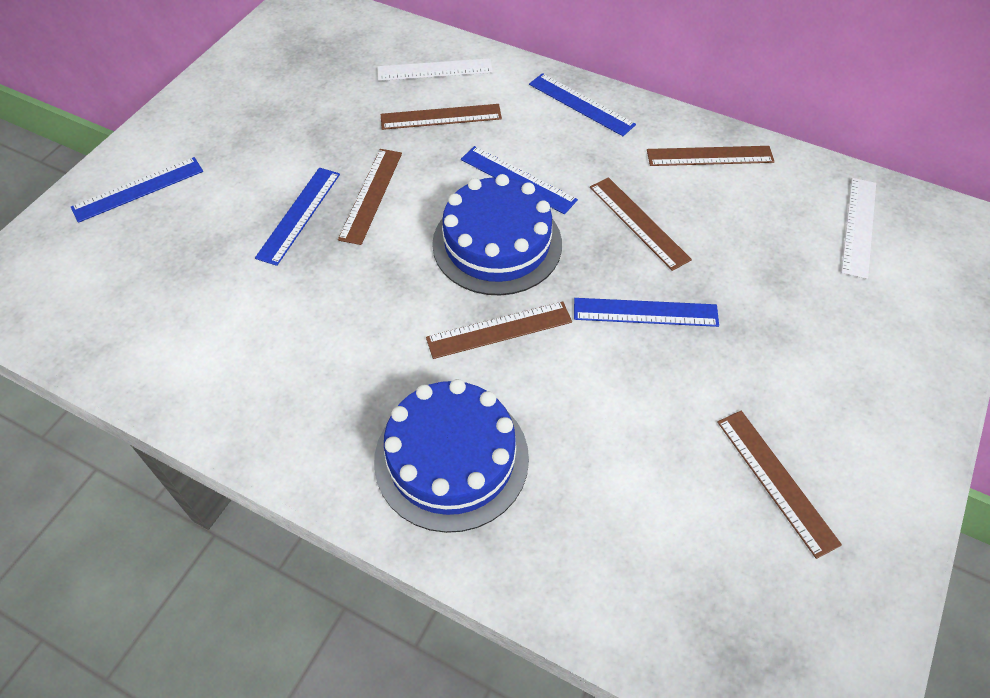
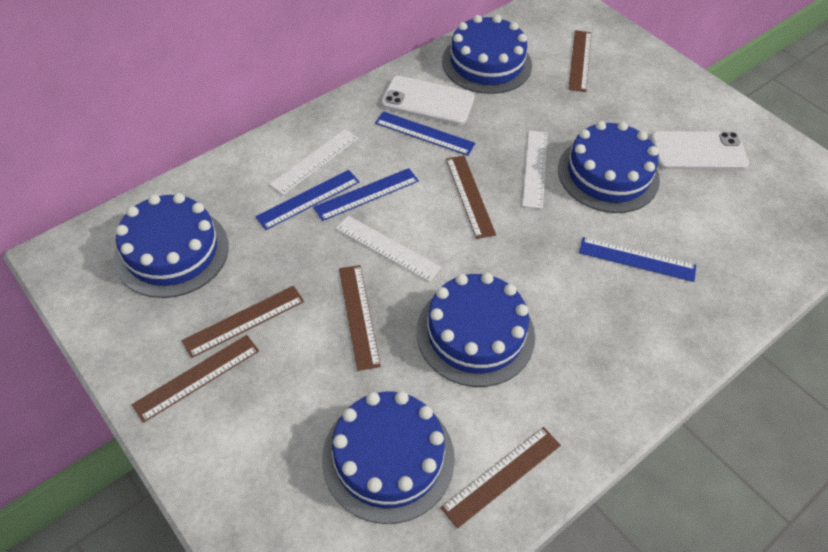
blue cake: [374,379,529,533] [432,174,562,296] = 2 -> [114,193,229,298] [322,391,455,524] [416,273,535,387] [442,15,532,94] [558,121,660,213] = 5
blue ruler: [71,157,203,223] [255,168,340,266] [461,146,578,214] [529,73,636,136] [574,298,719,327] = 5 -> [255,170,360,230] [313,168,419,221] [375,111,475,156] [579,237,696,282] = 4
white phone: none = 0 -> [381,76,475,125] [650,131,749,170] = 2
white ruler: [377,58,493,81] [841,178,876,279] = 2 -> [269,129,359,195] [336,216,442,282] [522,130,547,209] = 3

